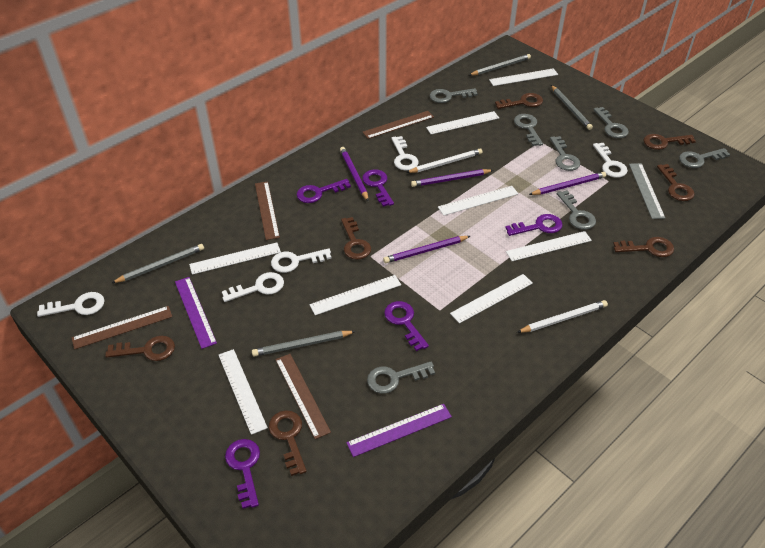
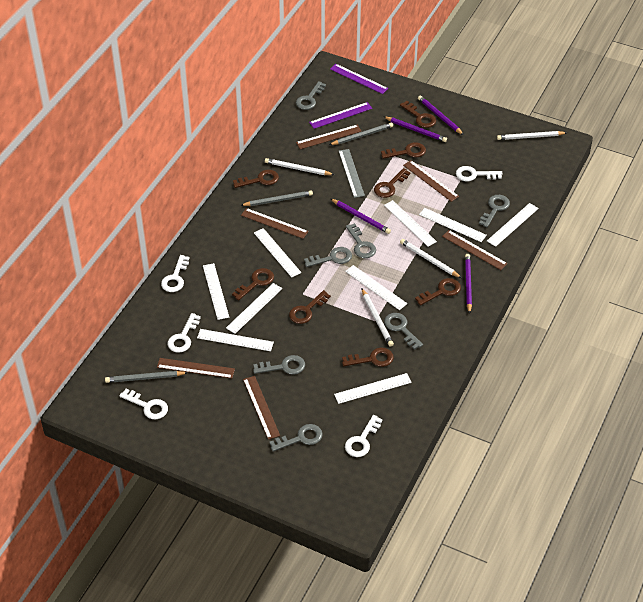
brown key: [105,336,175,361] [269,410,307,476] [341,217,371,260] [495,93,543,109] [613,237,674,257] [643,134,696,150] [657,164,695,201] = 7 -> [232,268,274,300] [233,170,279,188] [289,290,331,324] [342,348,394,367] [374,168,410,198] [381,142,426,159] [400,101,436,128] [415,278,461,306] = 8
brown ruler: [72,306,172,350] [255,181,280,240] [275,354,331,439] [363,111,434,139] = 4 -> [157,358,235,379] [241,208,309,239] [243,376,280,440] [296,125,362,149] [403,160,459,202] [442,230,508,270] = 6
grey pencil: [112,244,204,283] [252,331,356,357] [469,54,531,76] [551,85,593,130] = 4 -> [105,371,188,383] [240,190,313,206] [329,122,393,145] = 3
purple key: [225,439,260,509] [297,179,351,203] [362,169,394,207] [384,301,429,351] [505,214,562,236] = 5 -> none = 0
white pencil: [406,148,483,173] [517,300,608,333] = 2 -> [265,158,334,175] [362,289,394,347] [400,239,461,278] [497,131,567,140] = 4
white ruler: [189,242,281,275] [219,349,268,435] [309,275,401,315] [426,111,499,134] [438,186,518,216] [450,274,533,323] [489,68,558,86] [506,231,592,261] = 8 -> [197,329,274,351] [203,263,229,320] [226,283,282,334] [254,228,302,278] [334,373,412,404] [345,265,407,310] [384,200,437,247] [419,208,487,242] [487,203,539,247] = 9

